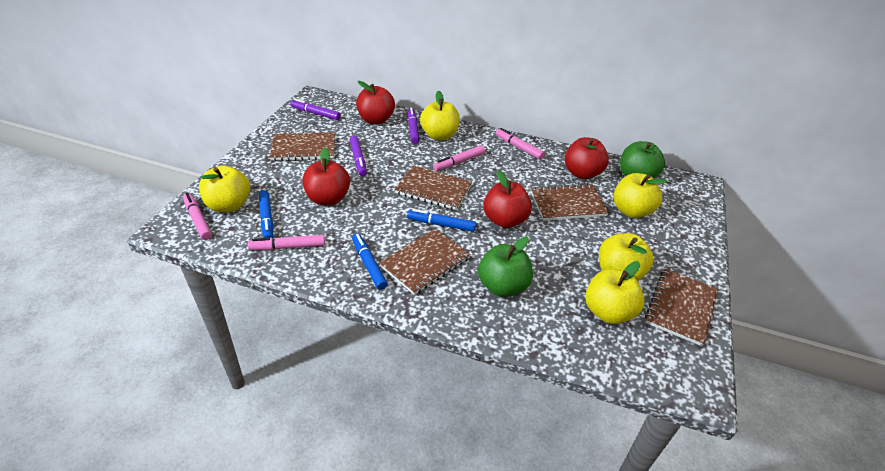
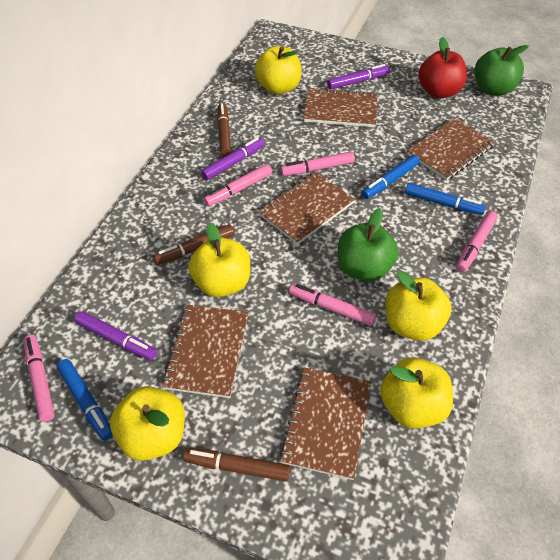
brown marker: none = 0 -> [153,224,234,265] [183,448,290,482] [217,103,231,156] = 3
pink marker: [183,193,212,240] [248,235,325,250] [433,145,485,171] [495,128,545,160] = 4 -> [24,335,55,422] [204,164,272,206] [280,152,355,176] [289,284,376,326] [456,211,498,272] = 5
red apple: [302,148,350,205] [356,81,395,124] [483,170,532,228] [565,137,609,179] = 4 -> [418,37,467,98] = 1

